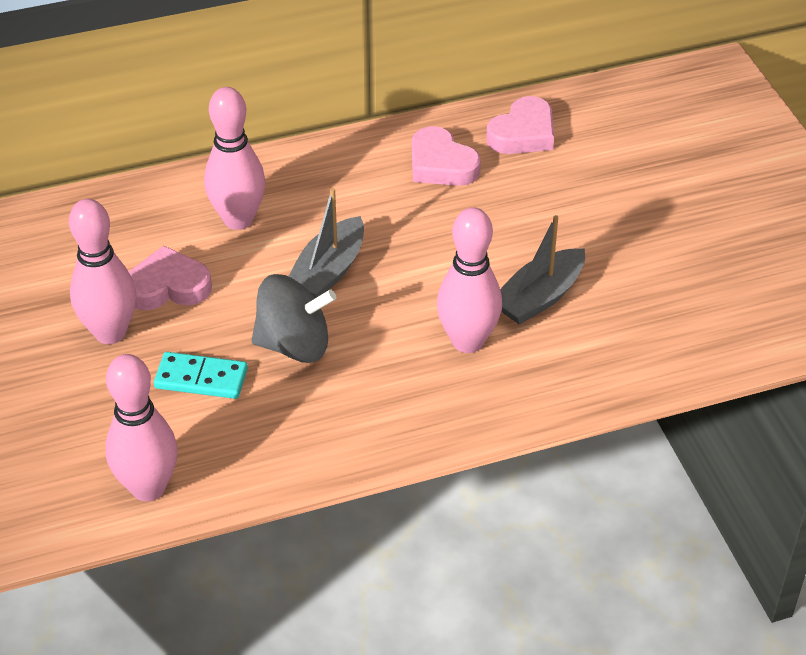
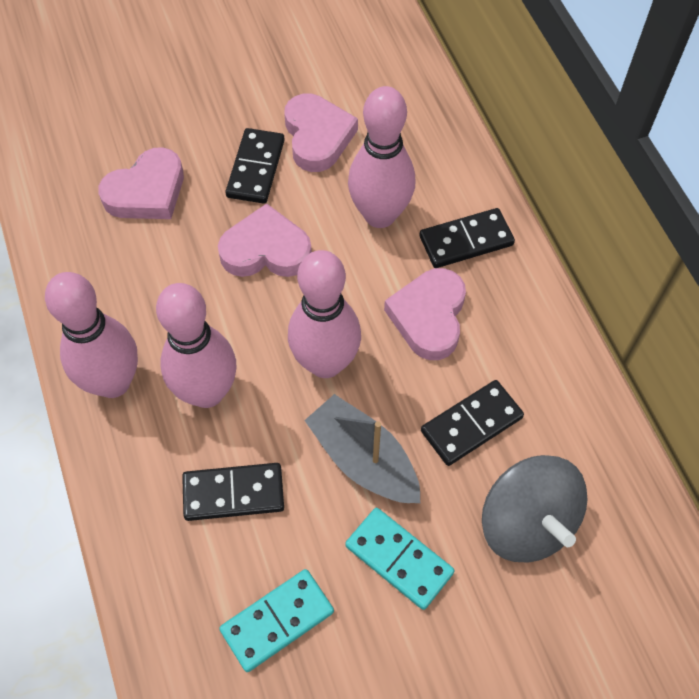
black domino: none = 0 -> [182,463,284,521] [226,128,285,204] [419,208,515,268] [421,380,524,466] = 4
grey boat: [289,188,364,298] [500,215,585,325] = 2 -> [304,394,420,503] = 1
pink heart: [129,246,212,310] [412,126,481,186] [486,96,554,154] = 3 -> [98,147,184,219] [218,203,312,277] [284,94,358,172] [384,268,466,360] = 4
turquoise domino: [154,352,248,399] = 1 -> [219,569,334,672] [345,508,455,610] = 2

